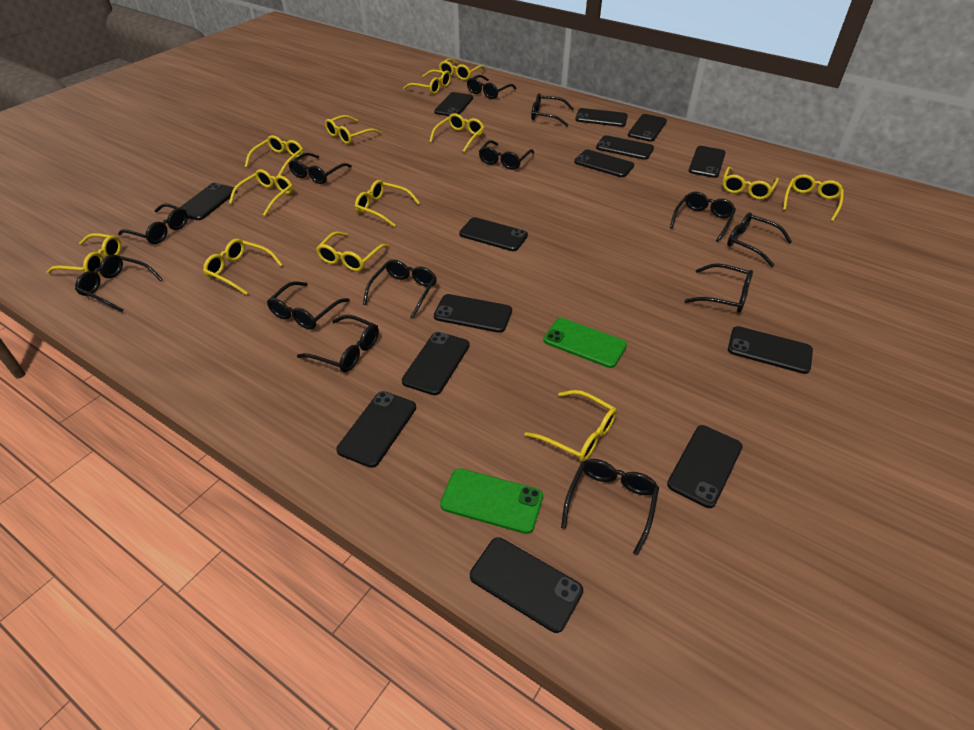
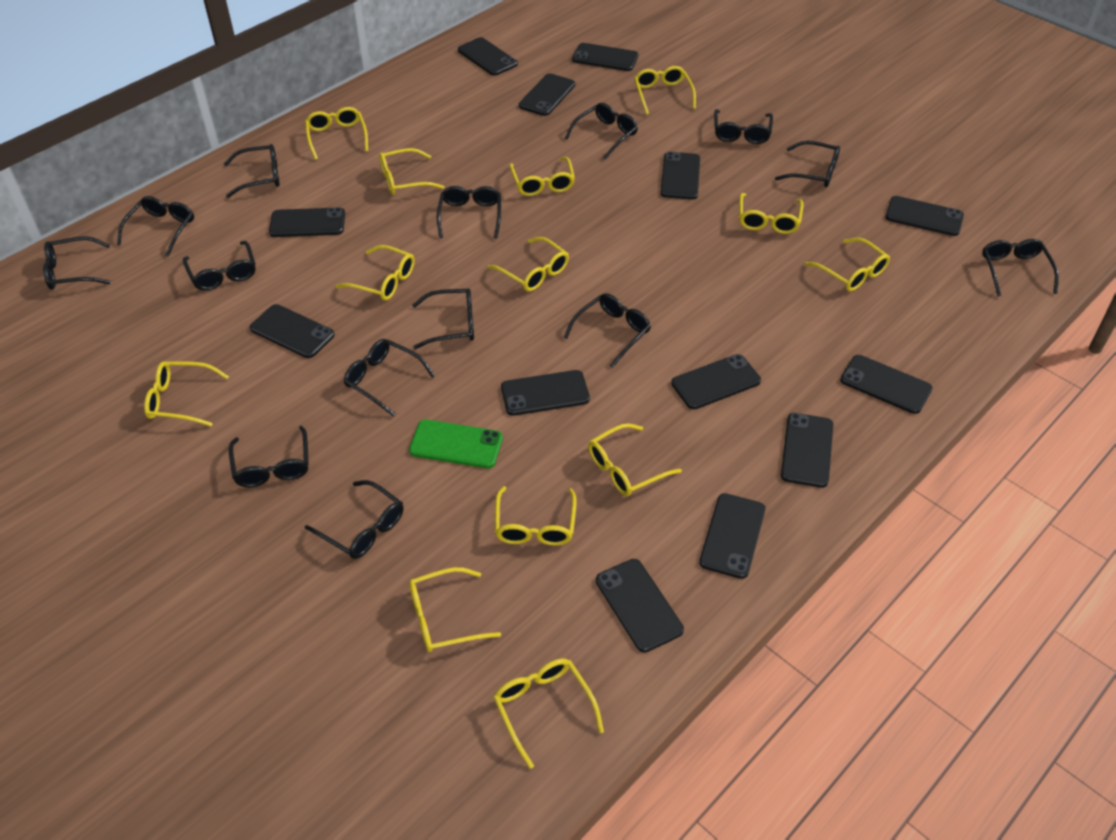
black glasses: [75,254,163,312] [118,203,188,244] [267,281,349,329] [288,153,352,184] [297,315,379,372] [363,259,437,319] [467,75,516,99] [479,140,534,170] [531,93,574,126] [561,459,659,556] [670,192,736,242] [685,263,753,313] [727,213,792,267] = 13 -> [43,236,111,290] [117,196,194,257] [183,241,256,291] [224,144,280,198] [229,426,309,487] [305,480,403,559] [344,339,435,417] [412,288,474,349] [437,186,501,239] [564,293,651,368] [565,103,638,160] [714,109,773,144] [775,141,840,187] [982,239,1059,296] = 14
black phone: [179,183,237,220] [336,391,416,468] [401,332,470,395] [434,92,473,116] [434,294,512,333] [459,217,528,251] [470,537,583,633] [574,150,634,177] [575,108,628,127] [596,135,654,160] [628,114,667,142] [667,425,743,508] [689,146,726,178] [728,326,813,374] = 14 -> [250,304,334,358] [269,207,345,237] [458,37,518,76] [501,370,590,416] [519,73,575,116] [572,43,638,71] [596,559,684,653] [660,152,700,200] [671,354,761,410] [699,493,765,579] [781,413,833,488] [840,355,932,414] [885,196,964,236] = 13
green phone: [440,468,543,534] [544,318,627,368] = 2 -> [409,419,503,468] = 1

